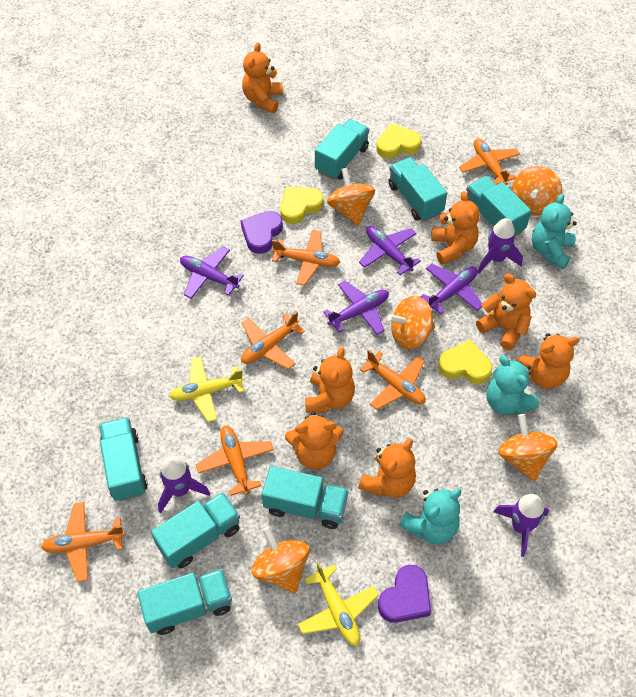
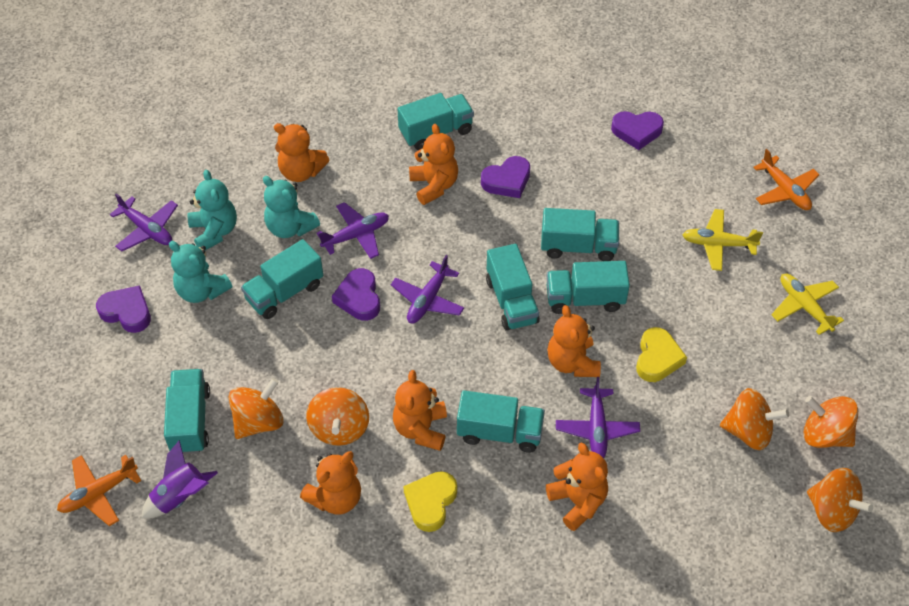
orange plane: [41,502,125,582] [196,425,274,496] [241,311,305,370] [272,230,340,286] [360,349,426,410] [459,138,520,185] = 6 -> [57,455,141,526] [753,149,820,210] = 2
orange teddy bear: [242,42,283,113] [285,412,343,469] [305,347,355,413] [358,439,416,498] [431,191,480,265] [476,273,536,350] [516,333,579,389] = 7 -> [274,123,330,182] [300,451,361,515] [393,370,447,451] [409,124,458,205] [546,443,608,531] [547,305,601,377] = 6
purple heart: [241,211,283,254] [378,565,431,623] = 2 -> [96,286,151,333] [332,268,380,321] [481,156,530,198] [611,111,664,150] = 4
purple rocket: [158,456,210,513] [478,218,523,273] [493,494,549,557] = 3 -> [142,440,218,518] = 1
yellow heart: [280,187,323,224] [376,123,422,159] [438,340,492,384] = 3 -> [403,471,457,532] [636,327,687,382] = 2

